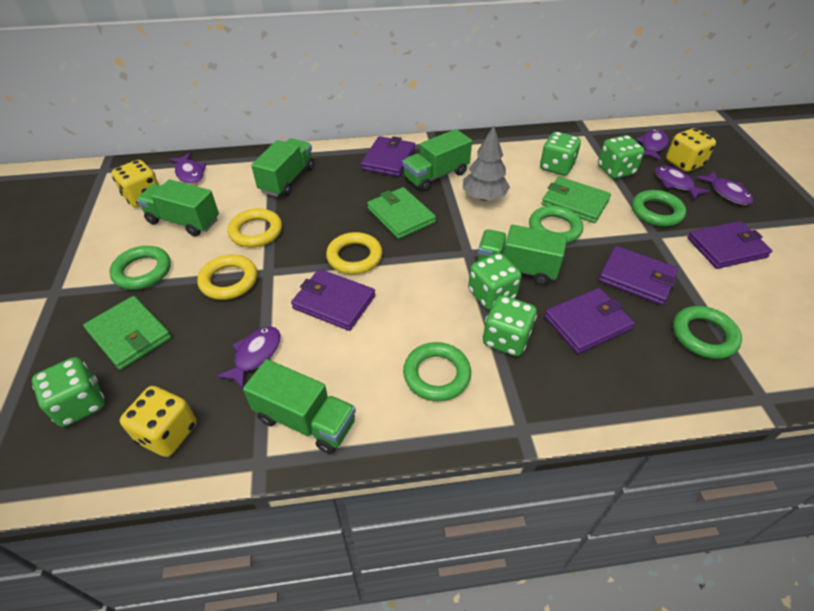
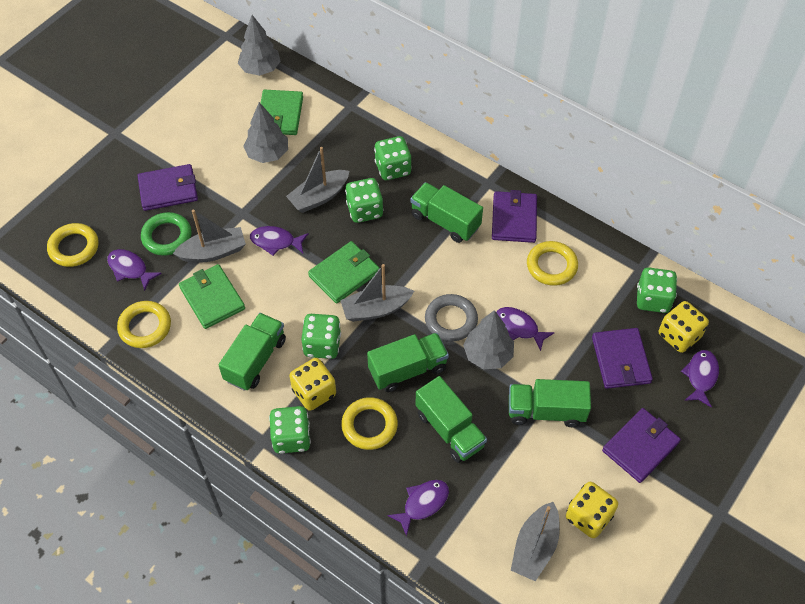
green ring: [109,246,171,290] [403,342,471,401] [529,205,583,244] [632,190,686,227] [673,306,742,359] = 5 -> [141,212,192,256] = 1
grey boat: none = 0 -> [173,210,246,263] [286,147,349,213] [340,264,414,322] [511,502,560,582] = 4
grey ring: none = 0 -> [425,294,478,341] = 1
grey tree: [463,125,510,201] = 1 -> [238,15,281,76] [243,102,288,163] [463,310,514,370] = 3
purple wallet: [291,269,375,331] [361,136,415,177] [544,288,635,354] [598,246,678,305] [687,221,772,269] = 5 -> [137,164,198,211] [492,190,537,243] [592,328,653,389] [602,408,681,483] = 4
yellow ring: [197,255,257,300] [228,208,282,247] [326,232,383,274] = 3 -> [47,223,99,267] [117,301,171,348] [341,397,398,450] [527,241,578,286] = 4

